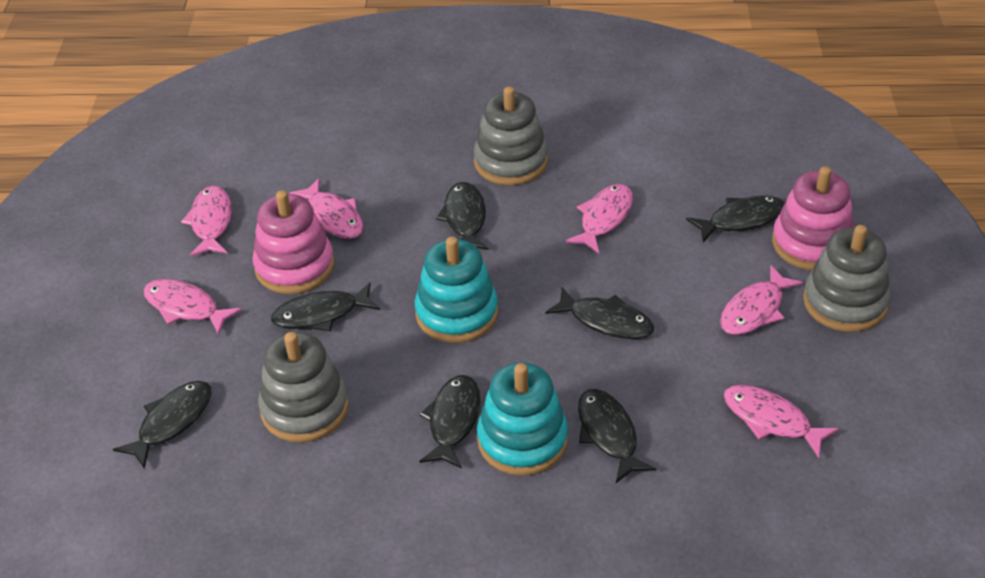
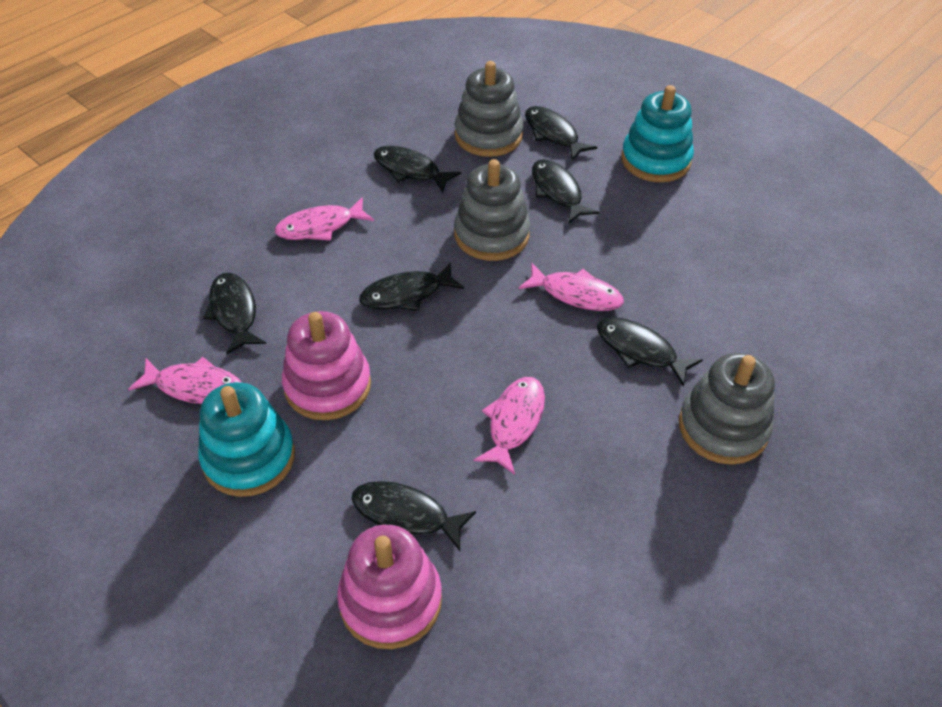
pink fish: [143,279,242,335] [181,186,232,257] [289,178,363,239] [565,184,633,253] [720,265,804,335] [724,385,839,458] = 6 -> [128,357,241,404] [275,197,374,241] [474,377,545,475] [519,262,624,311] = 4

